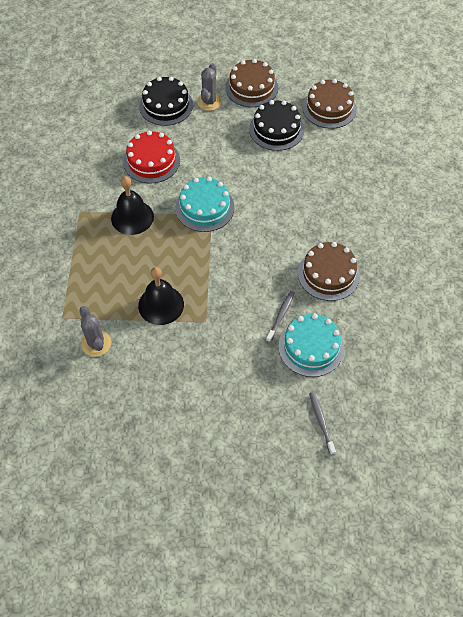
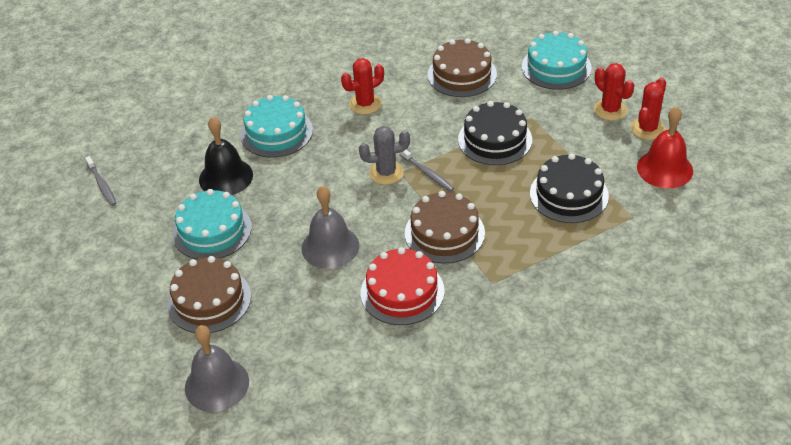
black bell: [111,176,154,235] [138,267,184,325] = 2 -> [199,117,253,195] = 1
grey bell: none = 0 -> [185,325,249,412] [302,186,359,269] = 2
grey cactus: [79,306,111,357] [197,63,222,111] = 2 -> [359,126,410,185] = 1
red bell: none = 0 -> [637,106,693,188] = 1
red cactus: none = 0 -> [341,58,384,114] [594,63,634,121] [631,78,666,140] = 3
turquoise cake: [176,177,234,232] [278,313,344,377] = 2 -> [172,189,252,259] [240,95,313,158] [522,31,592,90] = 3

